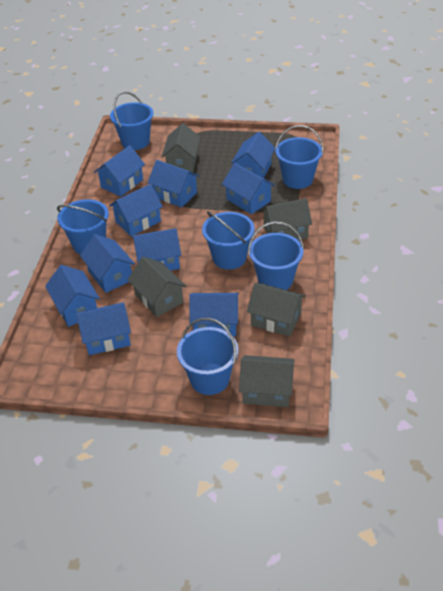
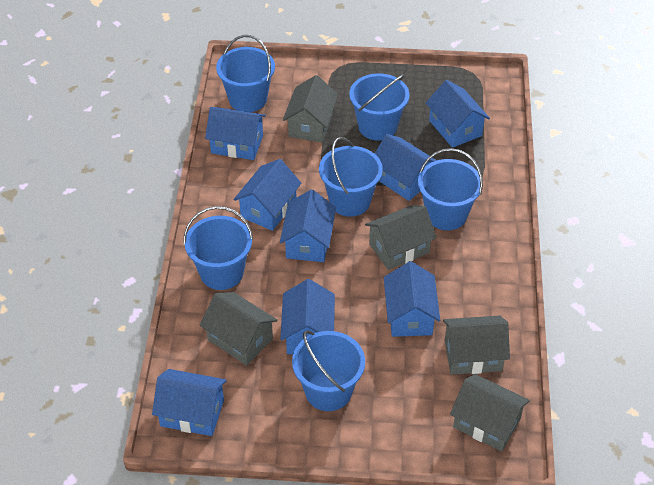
blue house: [45,265,100,327] [76,302,131,355] [80,234,135,293] [94,145,145,197] [109,184,163,236] [133,228,181,271] [148,160,200,208] [189,293,239,336] [222,163,275,214] [231,132,275,178] = 10 -> [152,369,227,436] [205,107,266,160] [234,159,302,231] [280,190,336,262] [280,279,335,354] [375,134,437,201] [384,261,440,337] [426,80,490,148] = 8

